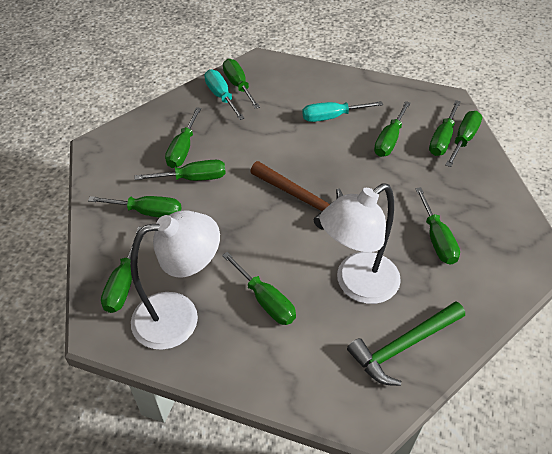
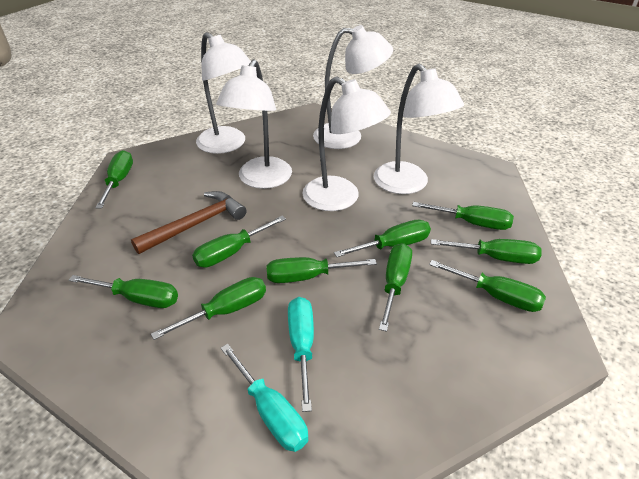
green hammer: [347,301,465,386] = 1 -> none = 0
white lamp: [130,211,220,350] [320,183,401,304] = 2 -> [196,32,251,154] [216,59,292,189] [303,76,391,211] [313,25,393,149] [374,64,464,194] = 5

